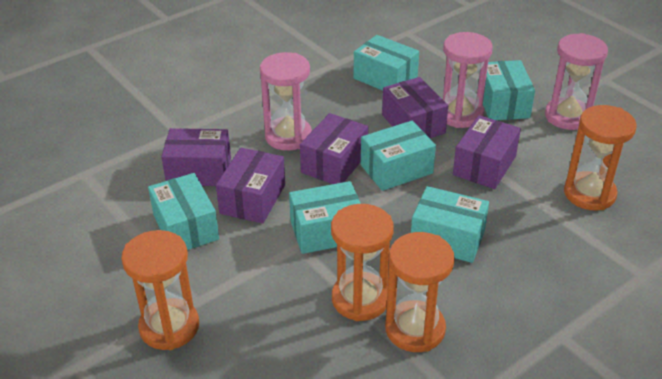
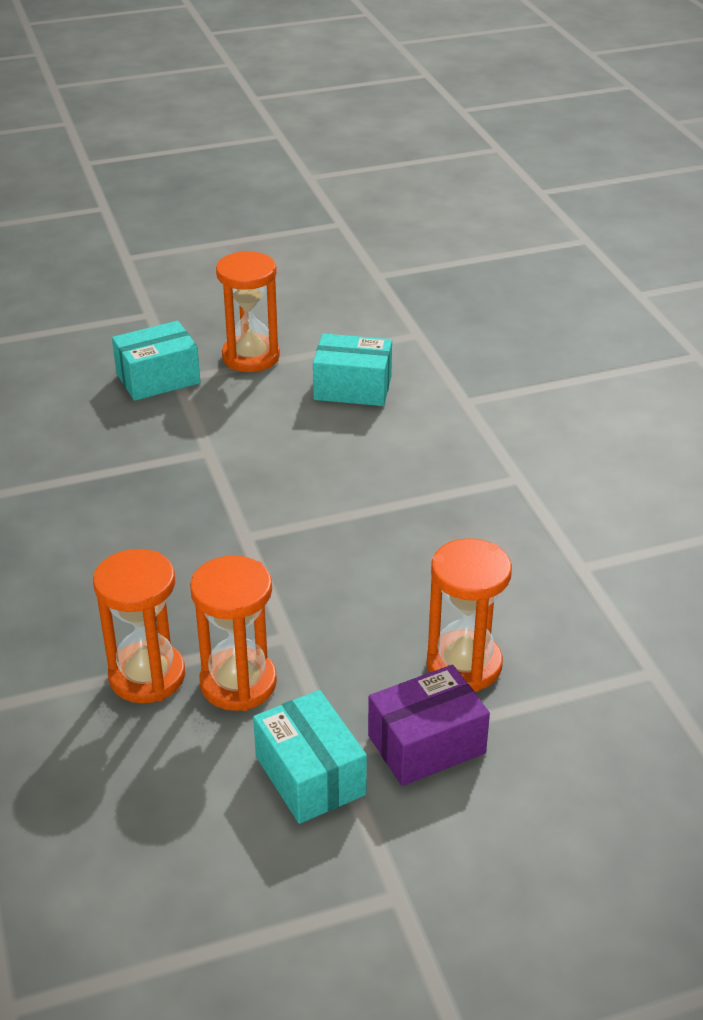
pink hourglass: [260,52,312,151] [443,32,492,128] [545,33,608,130] = 3 -> none = 0
purple box: [161,128,231,186] [216,148,285,224] [300,113,368,184] [382,77,448,138] [453,115,521,189] = 5 -> [368,665,490,786] = 1
turquoise box: [148,173,219,250] [289,181,361,254] [353,35,419,91] [361,121,436,191] [411,186,489,263] [477,60,535,120] = 6 -> [112,321,200,401] [253,690,367,824] [313,334,392,406] = 3

